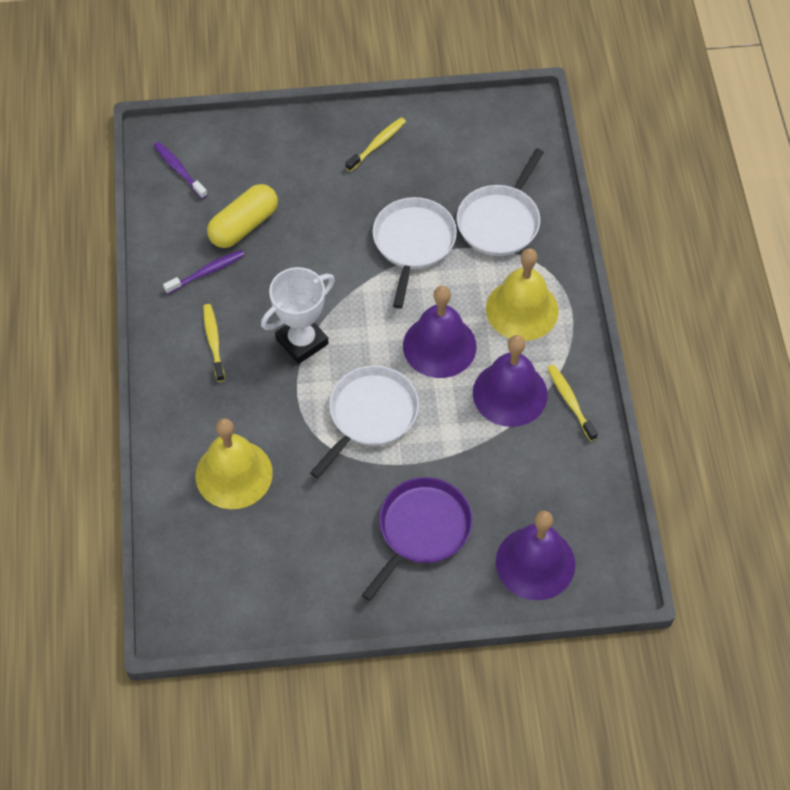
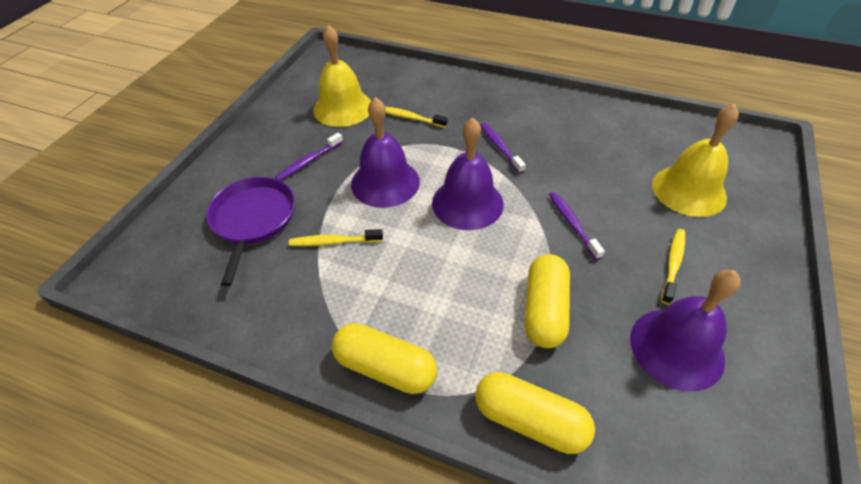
purple toothbrush: [153,142,207,199] [163,250,245,294] = 2 -> [275,133,343,181] [480,123,526,174] [549,192,605,260] = 3
white pan: [310,366,419,478] [373,197,457,309] [457,148,544,256] = 3 -> none = 0
white trophy: [261,267,335,364] = 1 -> none = 0
yellow capsule: [207,184,278,248] = 1 -> [332,323,437,394] [475,372,595,454] [525,254,570,348] = 3

